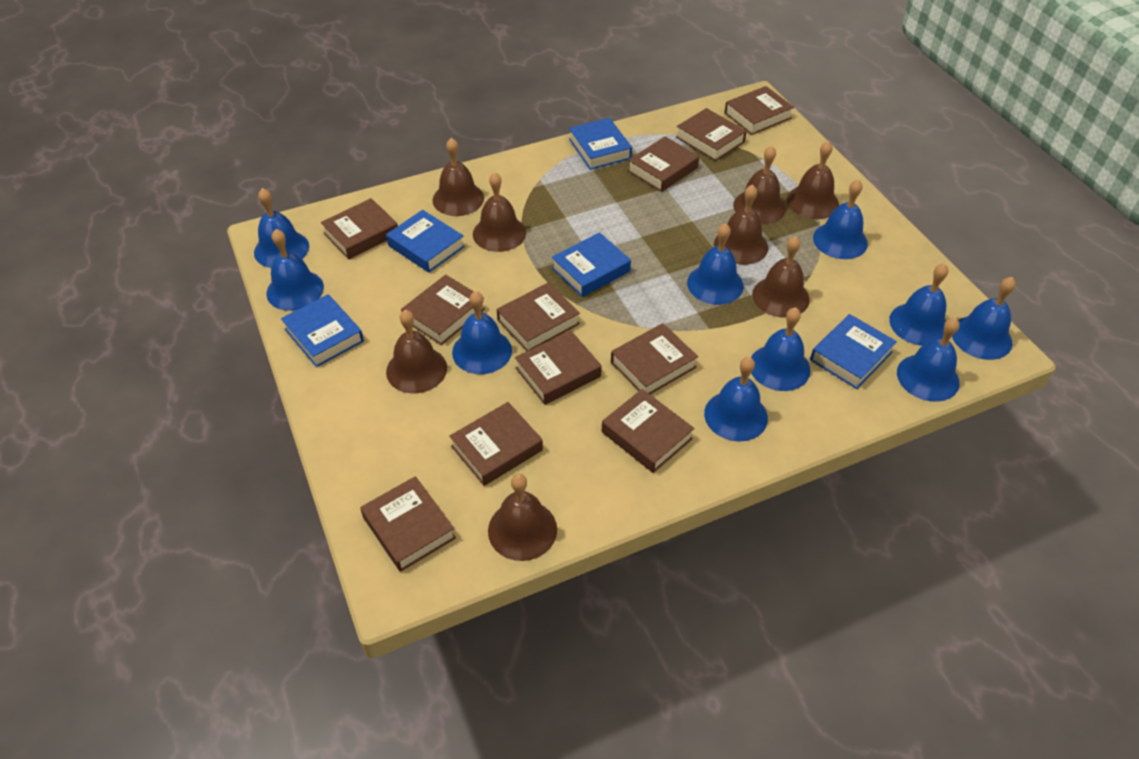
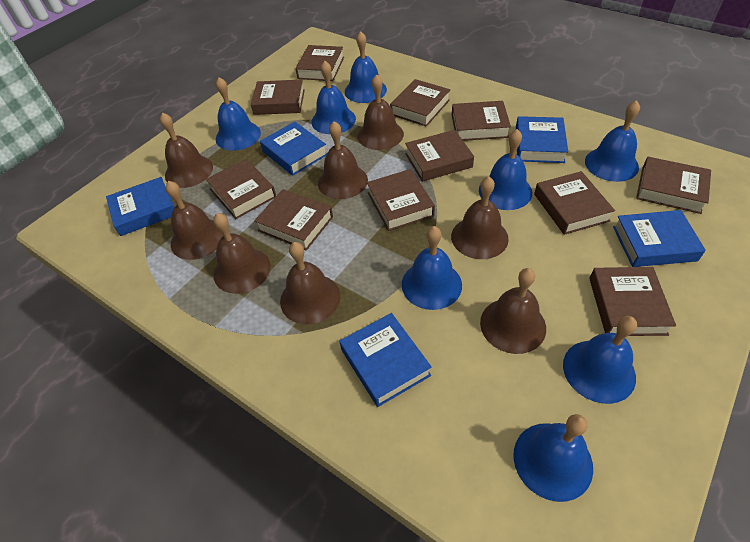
blue bell: [254,188,309,268] [266,229,324,311] [452,291,512,374] [687,223,744,305] [704,357,768,442] [751,307,810,391] [813,179,868,259] [889,263,949,346] [897,318,960,402] [952,277,1016,360] = 10 -> [216,77,261,151] [311,61,356,134] [345,31,387,103] [402,226,462,310] [479,129,532,210] [513,414,593,502] [563,316,637,404] [585,100,640,182] = 8

